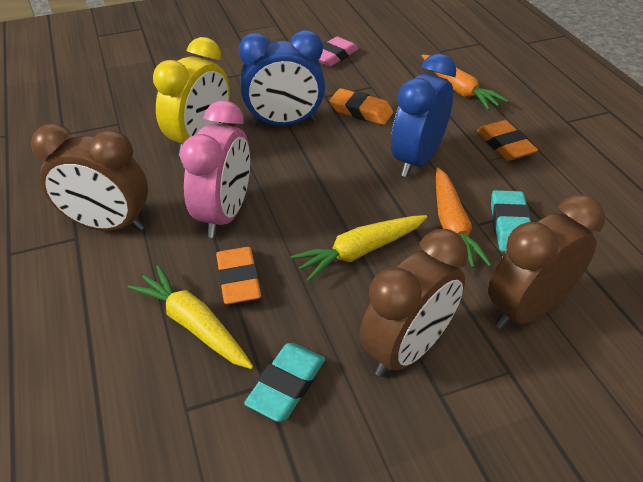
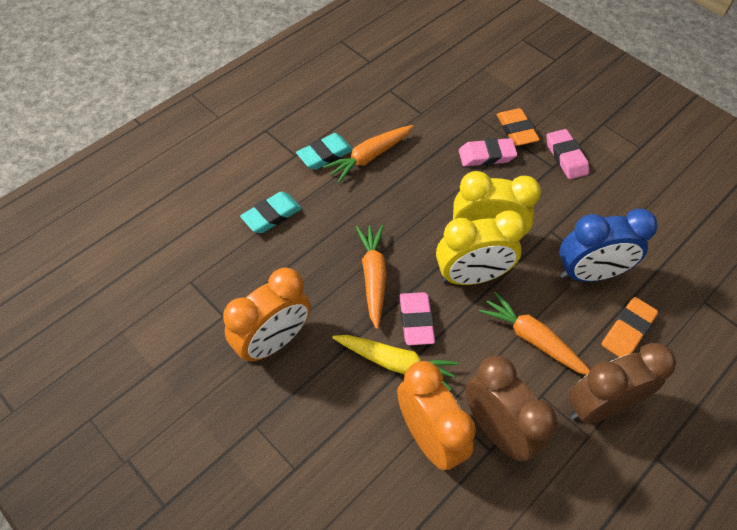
blue clock: [239,30,325,126] [391,54,456,177] = 2 -> [560,209,658,282] = 1
brown clock: [31,124,148,231] [359,229,468,377] [488,195,605,329] = 3 -> [465,356,557,461] [568,343,676,423] = 2
orange carrot: [422,55,509,110] [436,168,492,268] = 2 -> [323,125,413,183] [356,225,387,329] [479,291,590,375] = 3
orange clock: none = 0 -> [223,268,311,362] [397,361,476,470] = 2
orange eraser: [216,247,261,304] [330,88,393,125] [477,120,538,161] = 3 -> [497,108,540,146] [602,297,658,357] = 2
pink clock: [180,100,250,238] = 1 -> none = 0
pink eraser: [318,37,358,67] = 1 -> [399,292,435,345] [459,138,517,166] [546,129,589,179] = 3
yellow carrot: [128,265,253,369] [291,215,427,282] = 2 -> [332,335,459,390] = 1
yellow clock: [153,37,230,156] = 1 -> [436,210,526,285] [453,171,541,235] = 2

